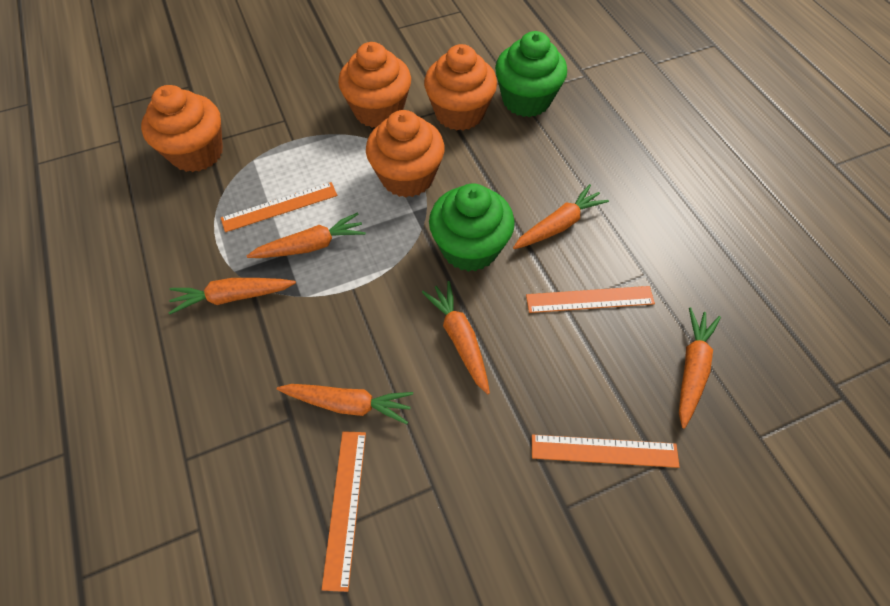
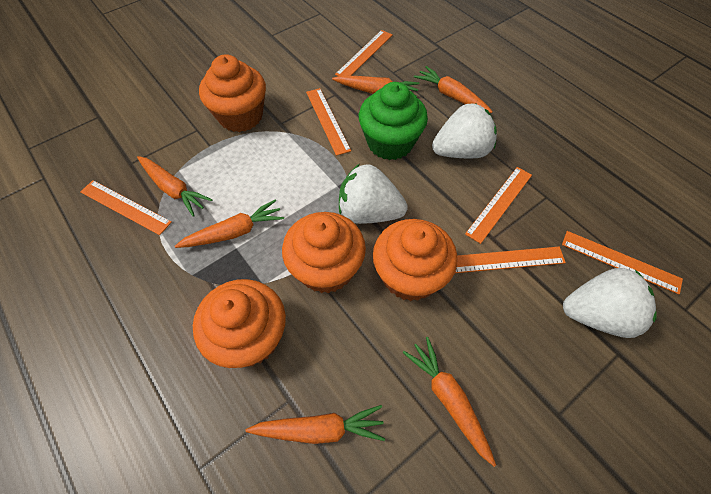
green cupcake: [429,183,515,272] [495,31,567,117] = 2 -> [359,82,428,160] = 1
orange ruler: [221,182,337,232] [322,431,366,592] [526,286,655,313] [532,435,680,468] = 4 -> [80,180,172,235] [306,88,351,156] [335,30,393,76] [455,247,566,273] [465,167,532,244] [562,231,683,294] = 6
white strawberry: none = 0 -> [339,164,408,224] [432,103,497,158] [563,268,657,338] = 3

